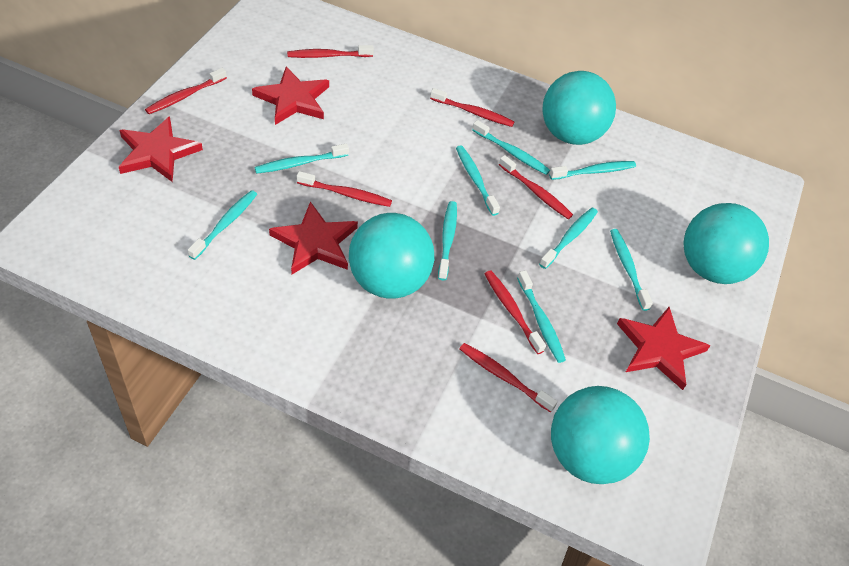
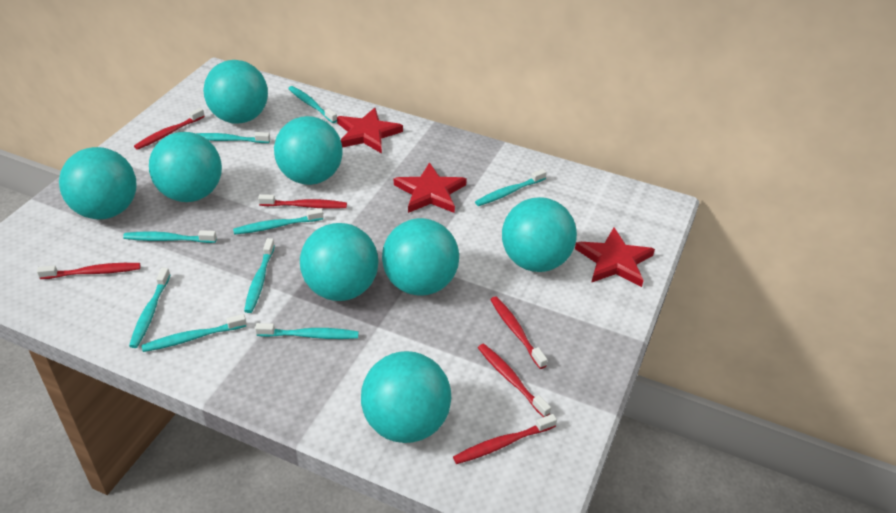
red star: [119,116,203,182] [252,67,329,125] [269,202,358,274] [617,307,710,390] = 4 -> [337,108,403,154] [394,162,467,213] [575,227,655,287] = 3
red toothbrush: [145,68,227,114] [287,45,374,58] [297,171,392,207] [430,88,515,127] [460,343,558,413] [485,270,546,354] [499,155,573,219] = 7 -> [37,263,140,279] [134,108,205,150] [258,194,347,209] [453,414,557,464] [478,344,551,417] [490,296,548,369] = 6
turquoise ball: [349,213,434,299] [542,71,616,145] [551,386,650,484] [683,203,769,284] = 4 -> [59,147,136,219] [149,132,222,202] [203,60,268,124] [274,116,343,185] [300,223,379,301] [361,351,451,443] [382,218,459,296] [502,197,577,272] = 8

